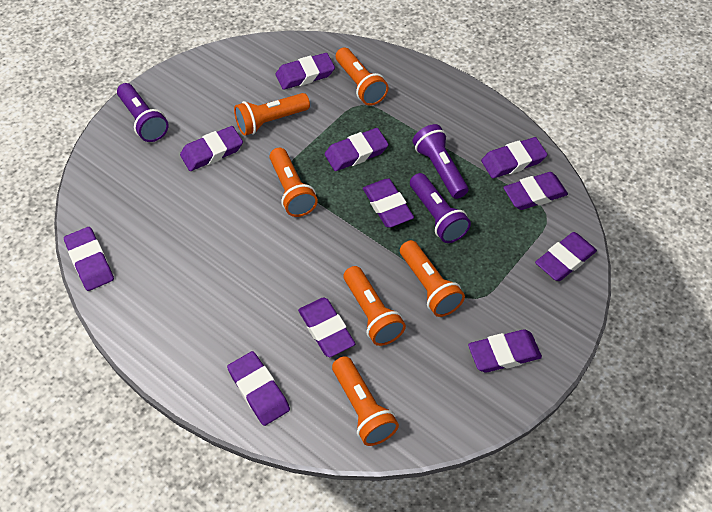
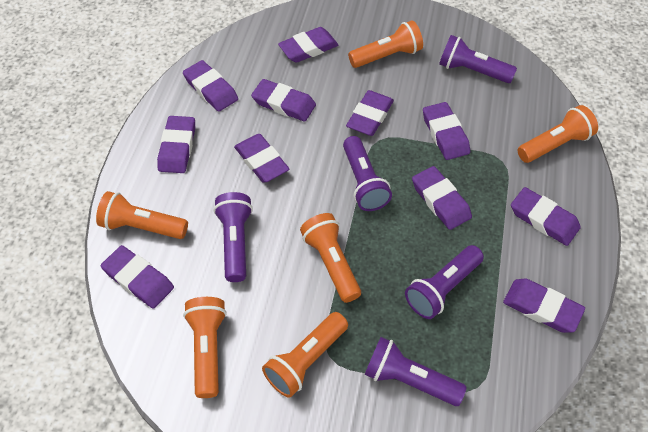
purple flashlight: [117,83,169,142] [410,173,471,243] [413,124,468,199] = 3 -> [214,192,253,282] [343,136,392,211] [364,337,467,406] [405,245,484,319] [439,35,517,83] = 5

